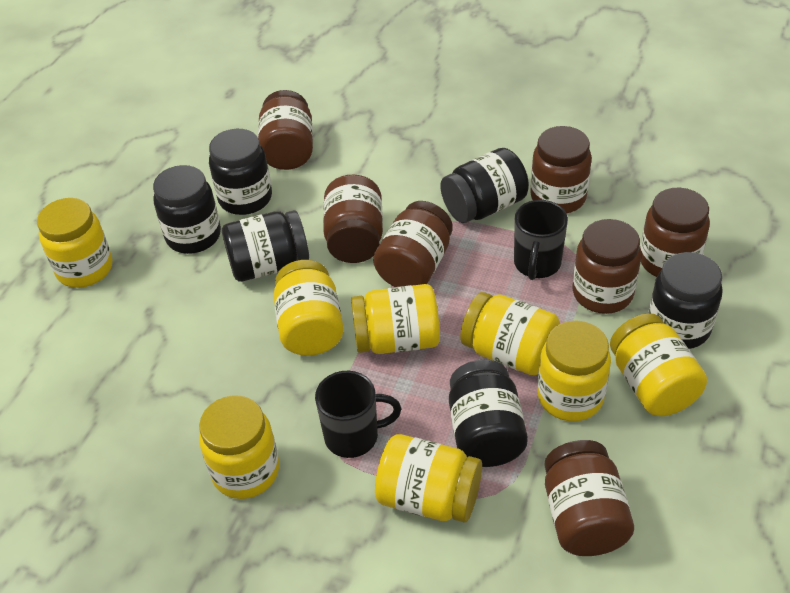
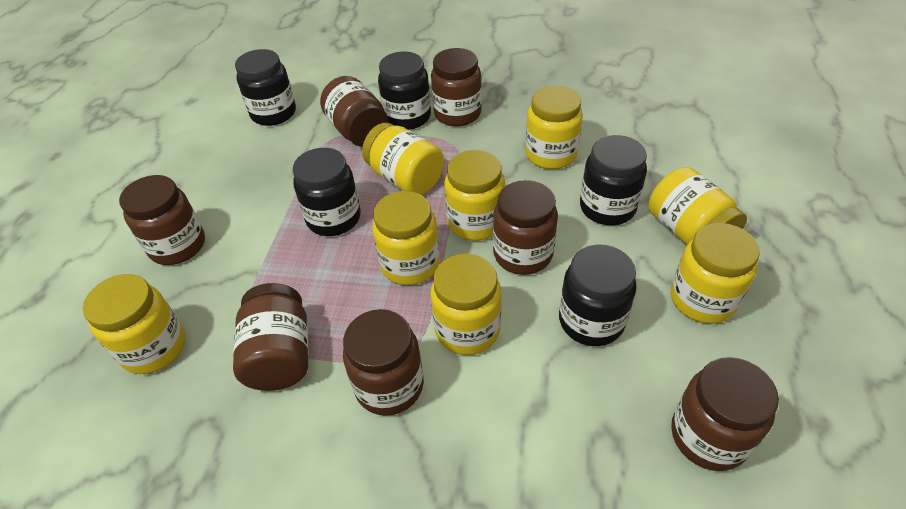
black jar: [153,165,221,254] [209,129,272,215] [222,210,309,282] [441,148,529,223] [449,360,528,467] [649,252,723,349] = 6 -> [235,49,296,126] [293,148,361,236] [378,52,431,130] [559,245,636,346] [580,135,647,225] = 5
black mug: [315,371,401,458] [514,200,568,280] = 2 -> none = 0

